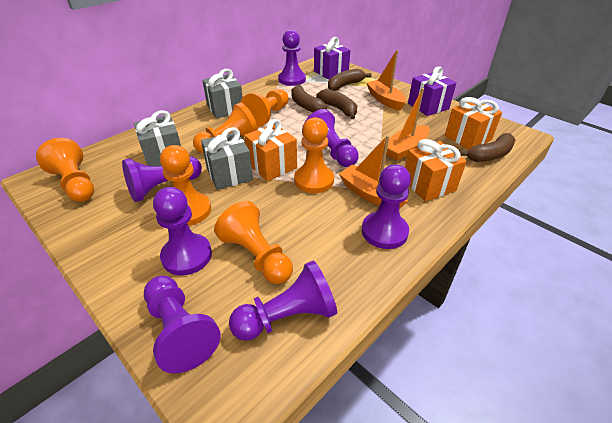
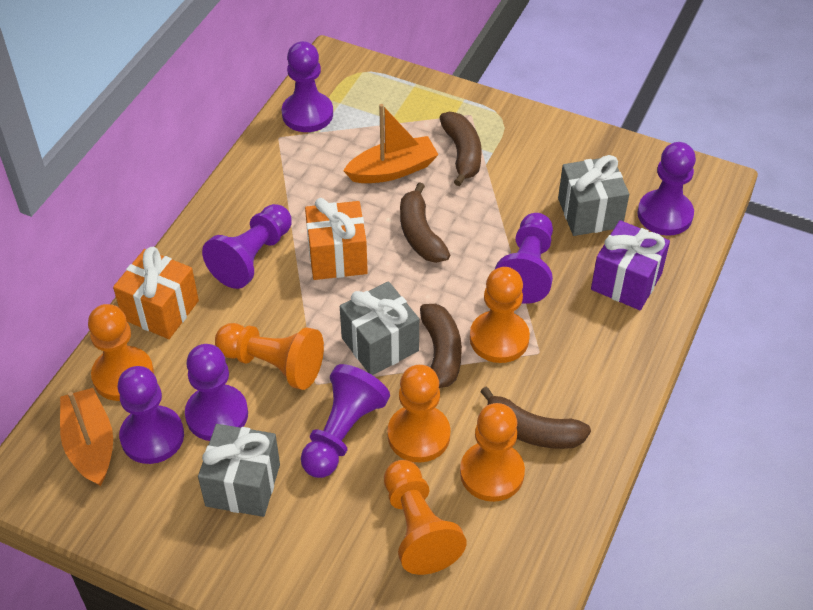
orange boat: [339,135,408,209] [366,50,406,111] [384,88,430,160] = 3 -> [60,388,113,486] [343,104,439,183] = 2
orange gift: [244,119,297,181] [405,139,467,201] [445,97,502,149] = 3 -> [113,247,199,339] [305,198,368,280] = 2
purple gift: [314,37,350,80] [408,67,456,116] = 2 -> [591,220,670,310] = 1

